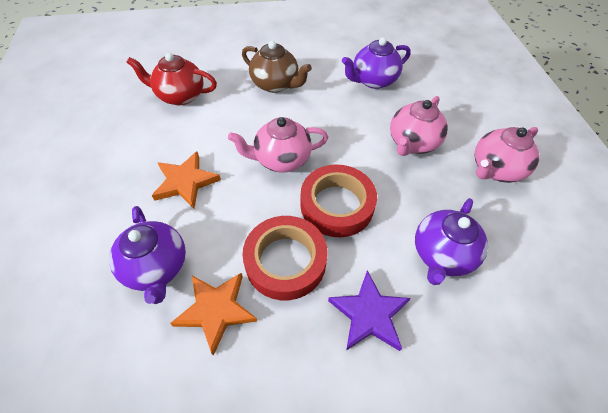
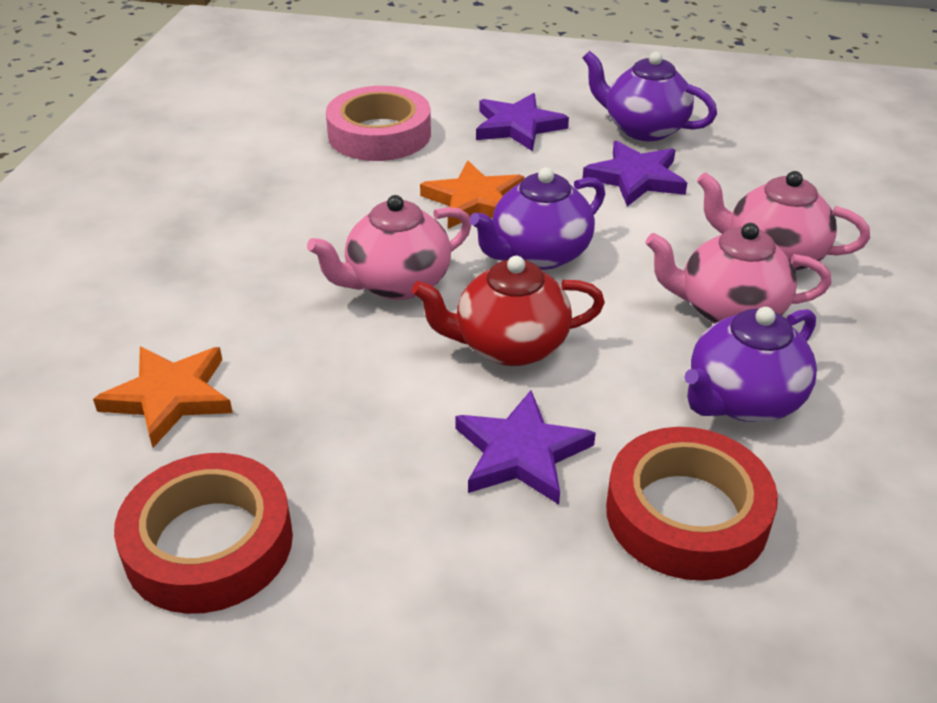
brown teapot: [242,41,312,93] = 1 -> none = 0
pink tape: none = 0 -> [326,86,431,161] = 1
purple star: [328,270,411,351] = 1 -> [455,390,596,505] [476,93,569,151] [583,141,687,207] = 3

